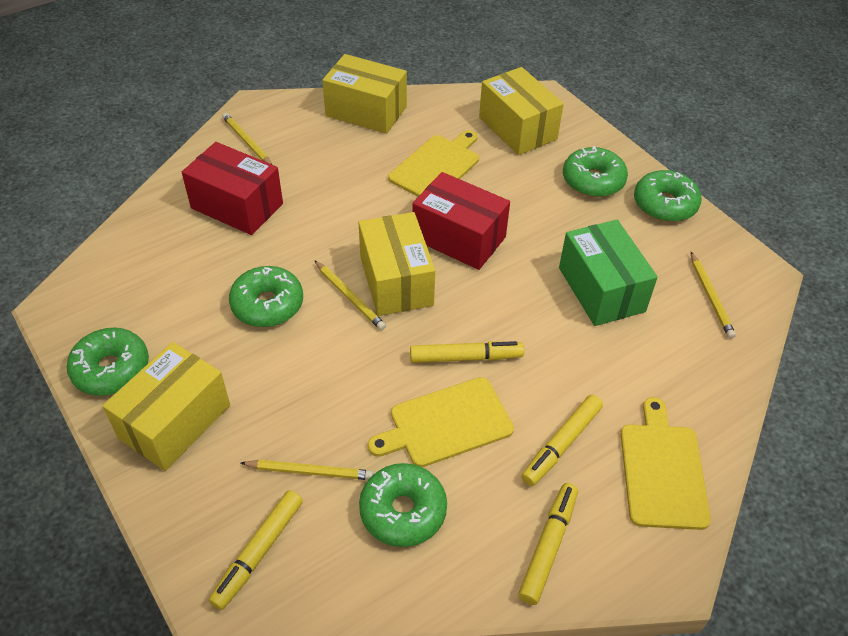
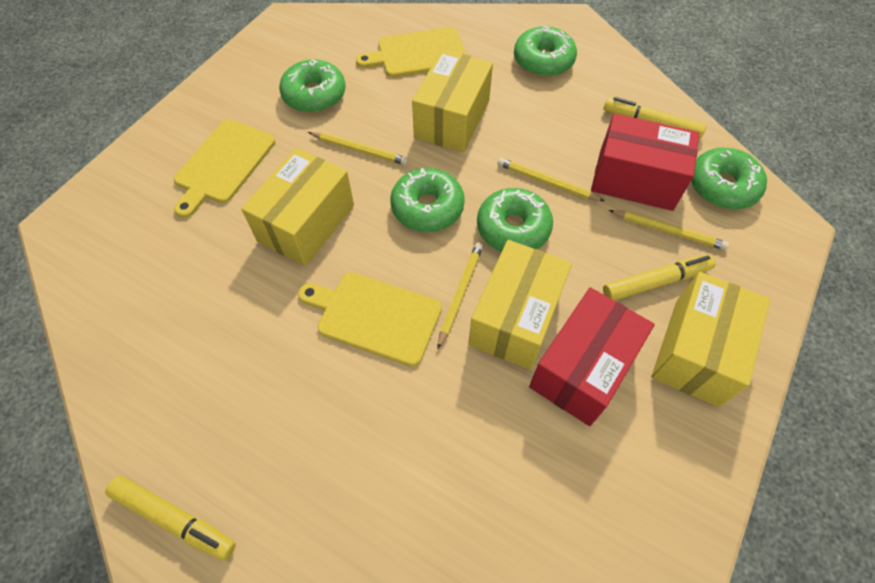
green box: [559,220,658,326] = 1 -> none = 0
yellow marker: [209,490,303,610] [410,341,524,363] [518,483,578,605] [521,395,603,486] = 4 -> [105,476,236,561] [603,97,706,139] [603,255,716,301] = 3

